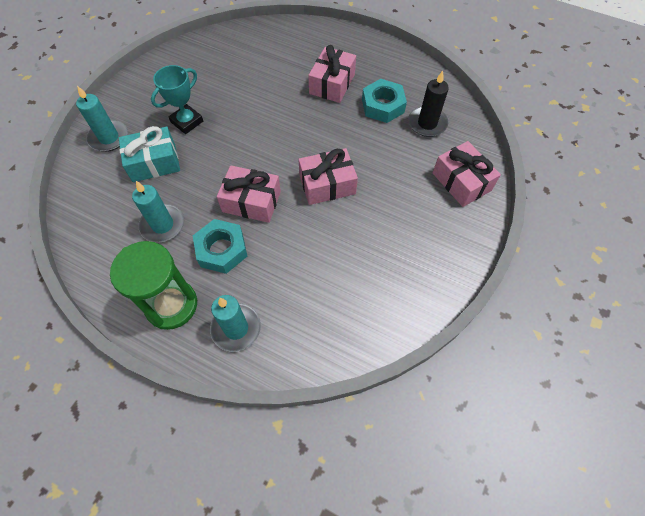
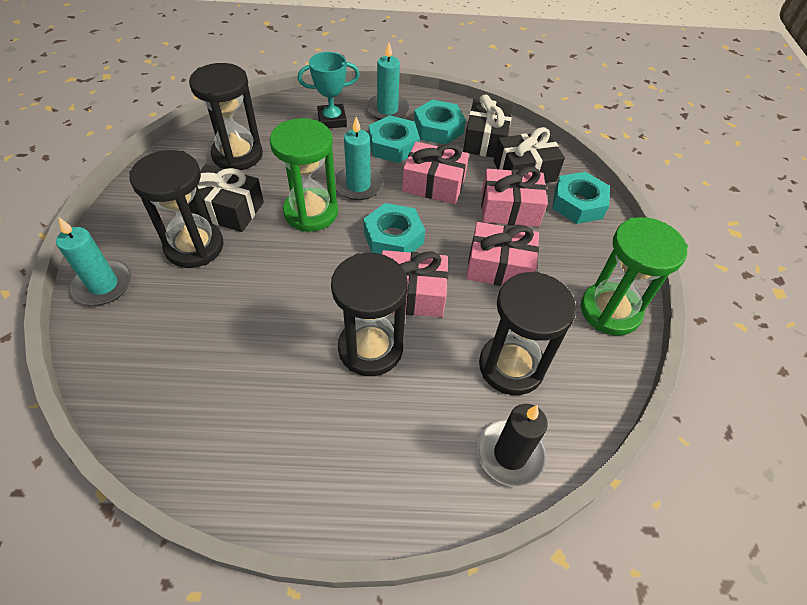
black gift: none = 0 -> [188,164,264,232] [463,94,513,158] [494,127,565,183] = 3
black hourglass: none = 0 -> [129,150,224,268] [189,63,263,170] [331,253,408,376] [479,271,576,395] = 4
green hourglass: [110,241,197,330] = 1 -> [270,118,338,232] [581,217,688,336] = 2
turquoise gift: [119,126,180,182] = 1 -> none = 0
turquoise nut: [193,219,247,274] [362,79,407,123] = 2 -> [363,203,425,254] [369,115,420,163] [414,100,466,144] [552,172,610,224] = 4

